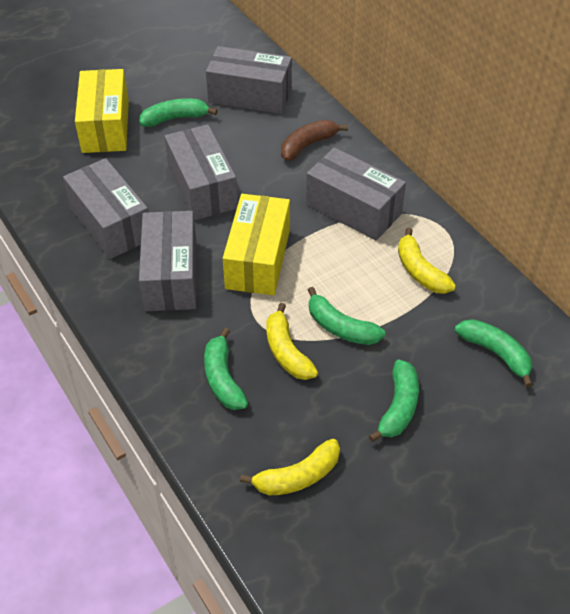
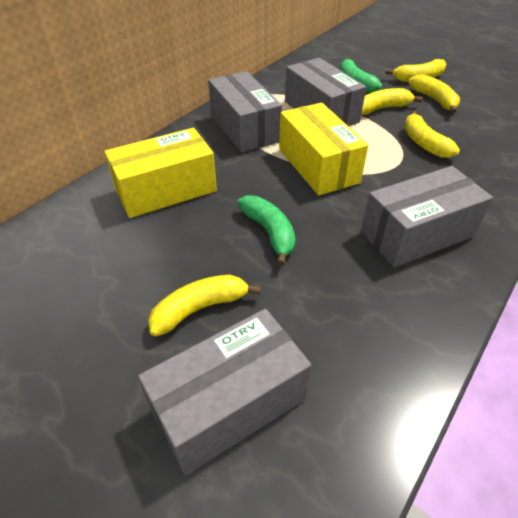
brown banana: [281,120,348,161] = 1 -> none = 0
green banana: [139,98,218,127] [204,328,248,410] [308,287,385,345] [369,360,419,442] [455,319,533,387] = 5 -> [237,196,295,266] [340,58,382,93] = 2
grey box: [63,158,148,259] [139,211,196,311] [164,124,238,220] [206,46,292,114] [306,147,406,241] = 5 -> [138,309,311,476] [208,71,282,152] [285,58,366,127] [361,166,493,267] = 4
yellow banana: [240,439,340,496] [266,303,318,380] [398,228,456,294] = 3 -> [148,275,261,336] [361,88,423,115] [385,59,447,82] [404,111,460,158] [408,74,460,114] = 5

